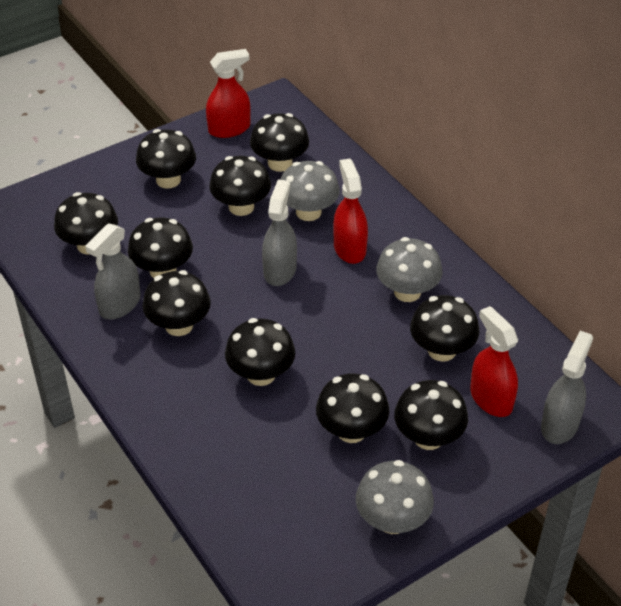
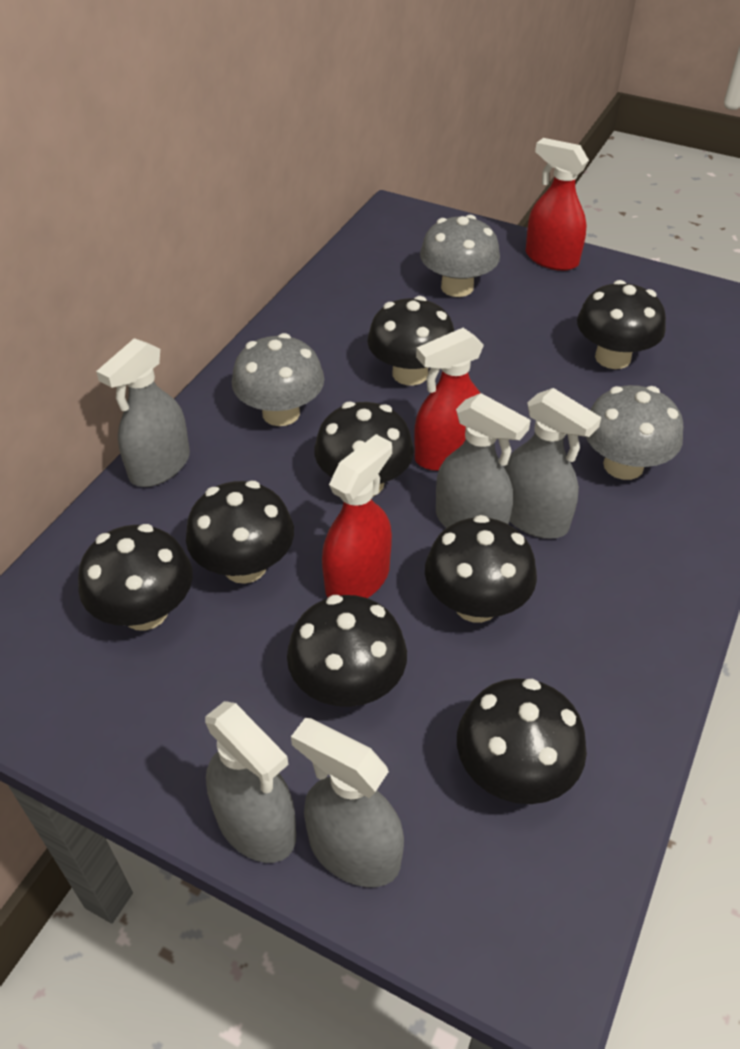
black mushroom: [54,192,118,255] [128,218,193,278] [136,129,196,189] [143,270,211,336] [209,156,271,216] [225,318,295,386] [250,113,309,172] [316,373,389,443] [394,380,468,450] [410,295,479,362] = 10 -> [78,524,193,631] [186,481,294,584] [287,595,407,707] [314,402,414,496] [367,296,454,385] [425,515,537,623] [457,678,587,804] [577,280,666,369] = 8
grey spray bottle: [85,223,140,320] [262,179,297,286] [541,331,593,444] = 3 -> [96,338,190,487] [205,701,296,863] [291,718,404,887] [436,393,531,528] [504,388,601,539] = 5

